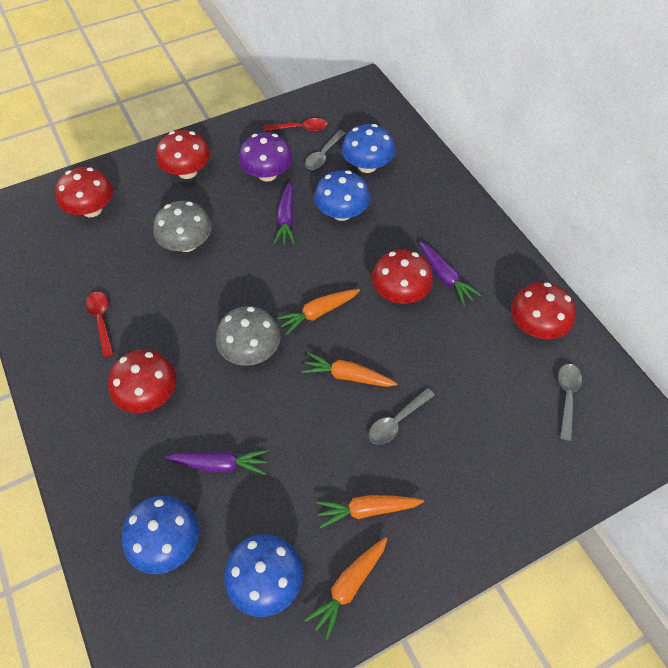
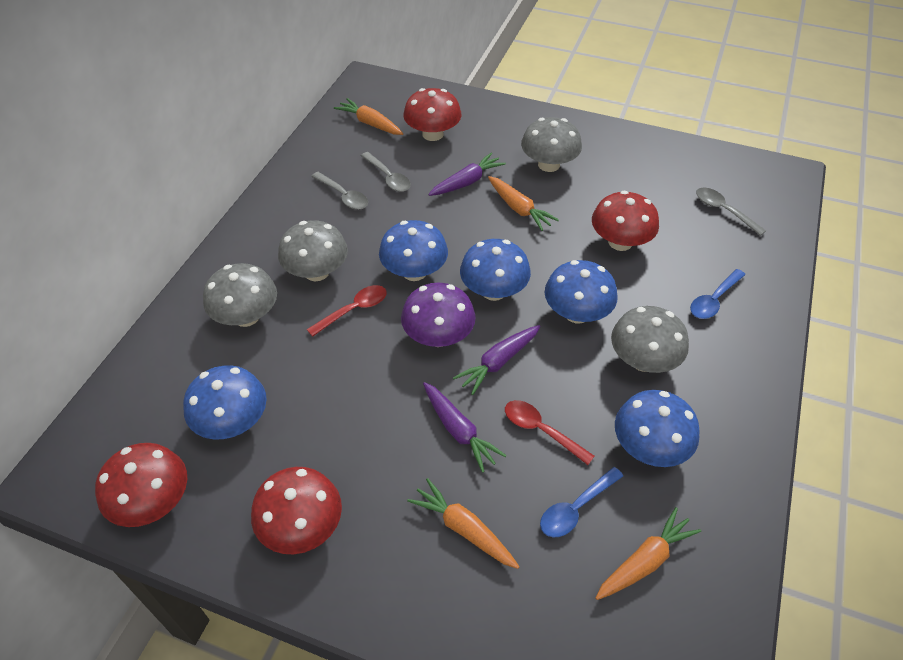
blue mushroom: [121,496,199,574] [224,534,303,617] [314,170,370,221] [342,124,395,173] = 4 -> [183,365,267,439] [379,220,448,281] [460,239,531,301] [545,260,618,323] [615,390,700,467] = 5
blue spoon: none = 0 -> [540,467,623,538] [690,269,745,319] = 2
grey mushroom: [153,201,212,252] [216,306,281,366] = 2 -> [203,263,277,327] [278,220,348,281] [521,117,582,172] [611,306,689,373] = 4
red mushroom: [55,167,114,217] [108,350,177,413] [156,130,210,179] [372,249,433,304] [511,282,576,339] = 5 -> [95,443,187,527] [251,467,342,554] [404,88,461,141] [592,191,659,251] = 4

